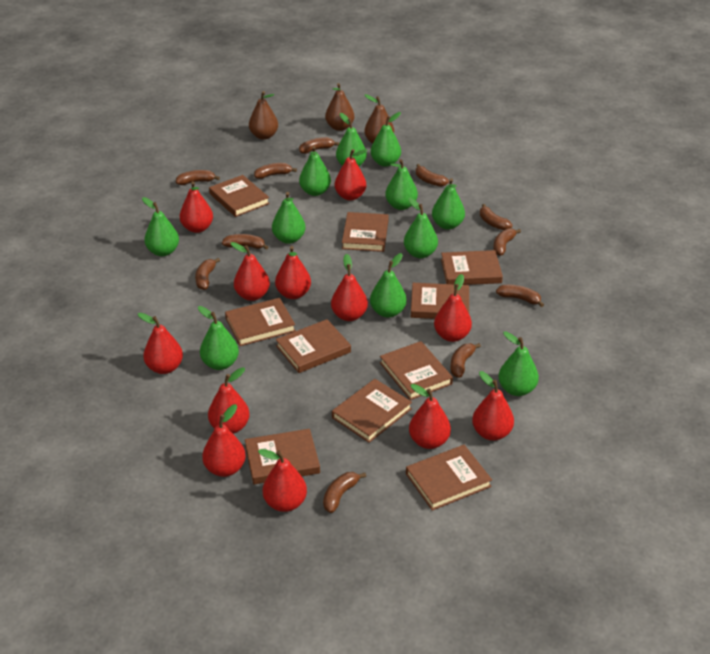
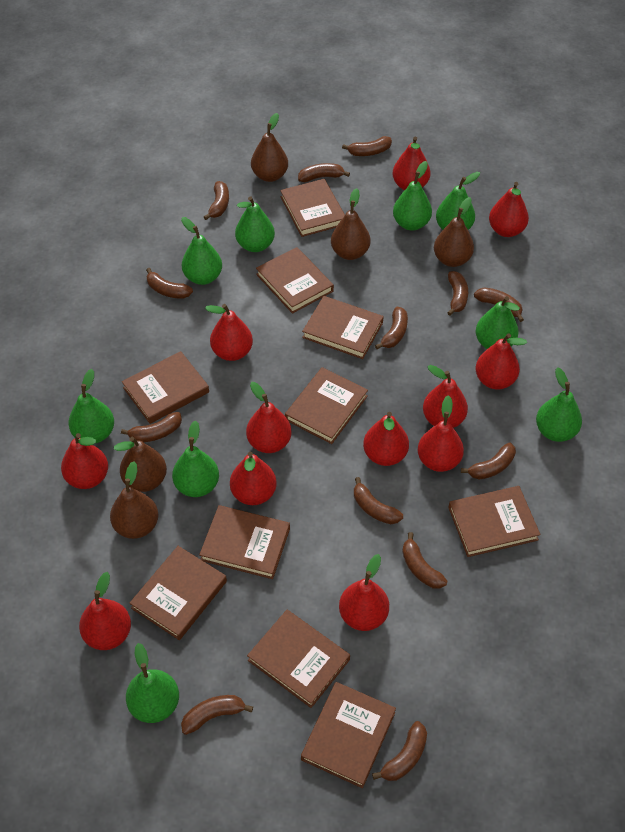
brown banana: [176,170,220,185] [195,258,220,290] [222,234,268,250] [254,163,297,179] [299,137,339,154] [323,472,366,513] [416,164,449,187] [450,343,481,378] [480,204,513,230] [493,228,521,256] [496,285,544,307] = 11 -> [121,412,182,442] [146,268,193,299] [181,695,253,735] [204,181,229,220] [298,163,350,182] [342,136,392,156] [354,477,403,524] [372,721,427,781] [375,307,408,349] [402,532,447,589] [447,271,468,316] [461,443,516,479] [474,288,524,322] = 13
brown pear: [249,91,278,140] [325,83,354,131] [364,94,394,144] = 3 -> [110,462,158,539] [114,437,167,492] [251,113,288,182] [331,188,370,260] [434,197,474,267] = 5
green pear: [142,197,179,256] [198,306,239,370] [272,192,306,244] [299,146,331,196] [336,113,367,167] [370,253,407,318] [371,112,401,167] [385,159,418,210] [404,198,438,258] [432,178,465,230] [498,332,539,396] = 11 -> [68,369,114,444] [126,643,179,723] [172,420,219,497] [181,217,222,285] [235,196,275,252] [393,161,432,231] [436,172,480,230] [476,296,520,349] [536,367,582,442] = 9

